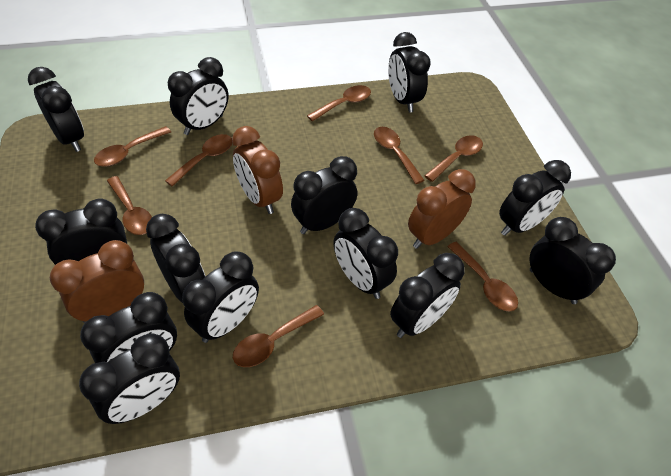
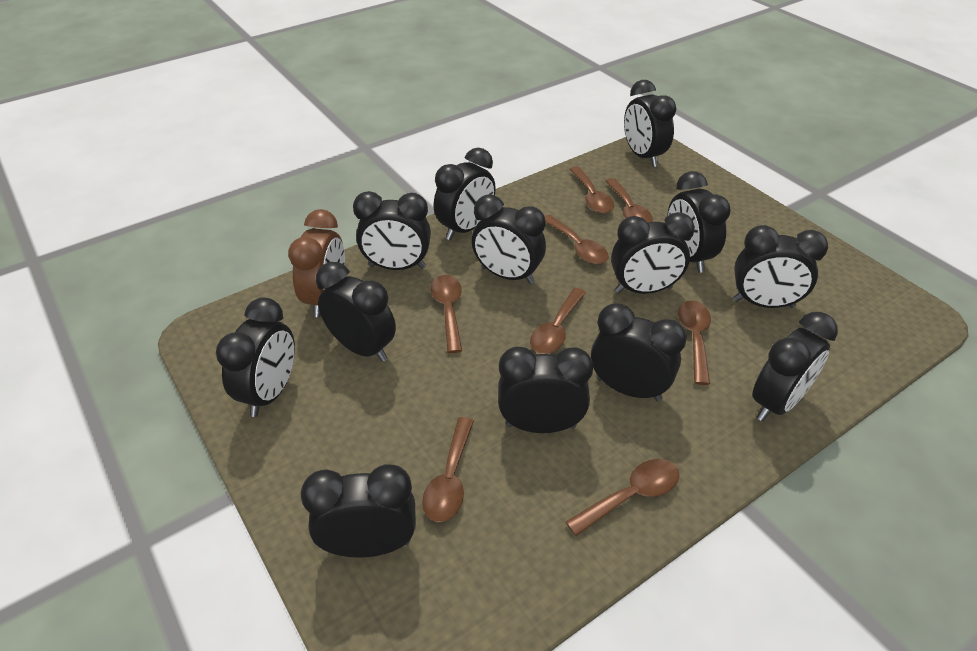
brown clock: [50,240,144,323] [232,126,283,214] [408,169,476,249] = 3 -> [288,209,345,317] = 1

